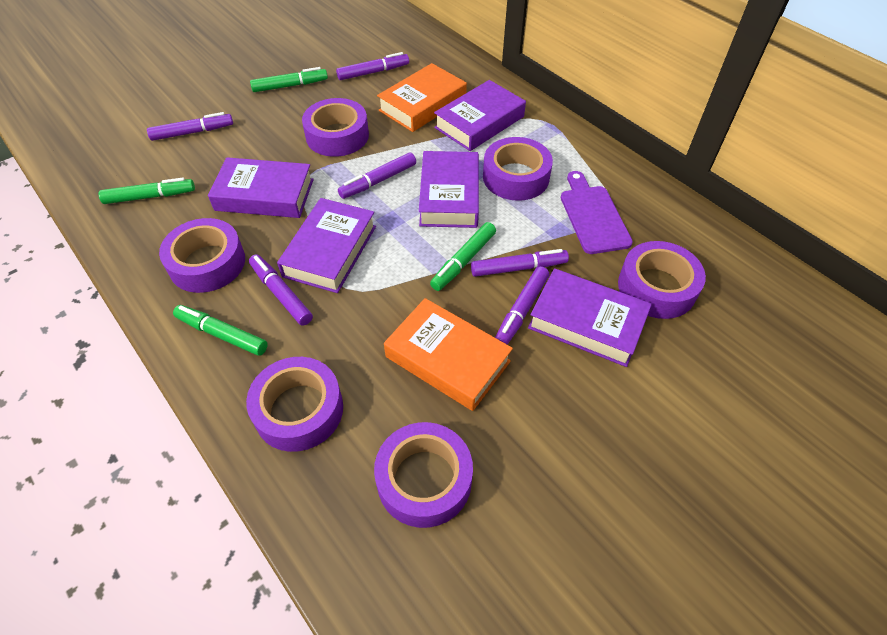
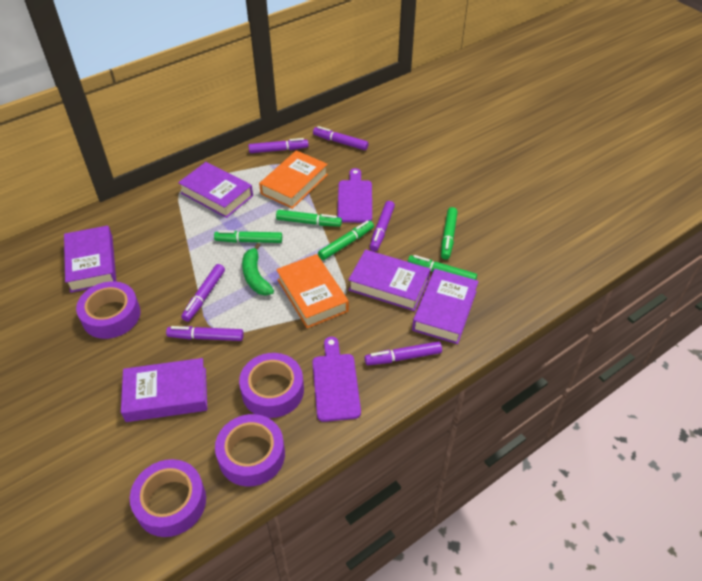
green banana: none = 0 -> [242,243,274,295] = 1
green marker: [99,178,195,204] [173,305,268,356] [250,67,328,92] [430,222,496,291] = 4 -> [214,230,282,243] [276,210,342,227] [318,220,374,260] [408,255,477,280] [441,207,458,260] = 5
purple cutting board: [561,171,633,254] = 1 -> [312,337,361,422] [337,168,372,223] = 2
purple tape: [159,218,245,293] [246,357,343,452] [302,98,369,157] [374,422,473,528] [483,137,553,201] [618,241,706,319] = 6 -> [76,281,140,339] [130,459,206,537] [215,414,285,487] [239,353,304,418] = 4

